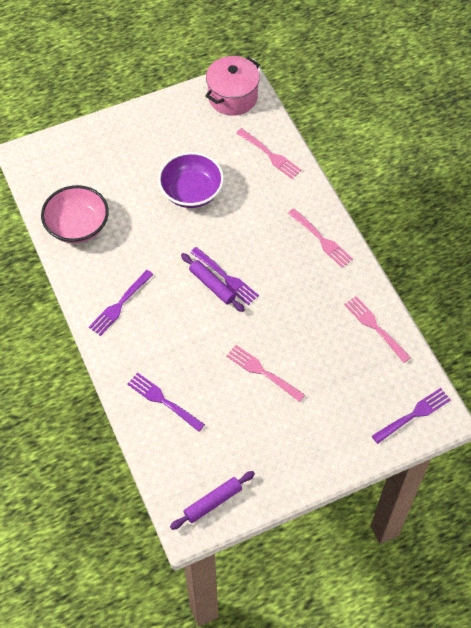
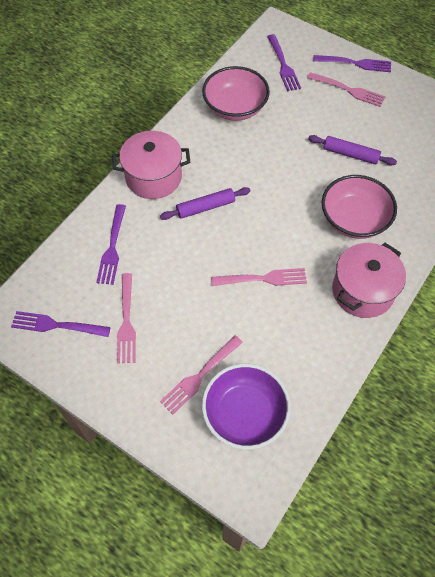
pink bowl: [41,185,109,243] = 1 -> [202,66,270,121] [322,175,397,239] = 2
pink pot: [205,56,260,115] = 1 -> [112,131,190,199] [332,243,406,318] = 2

